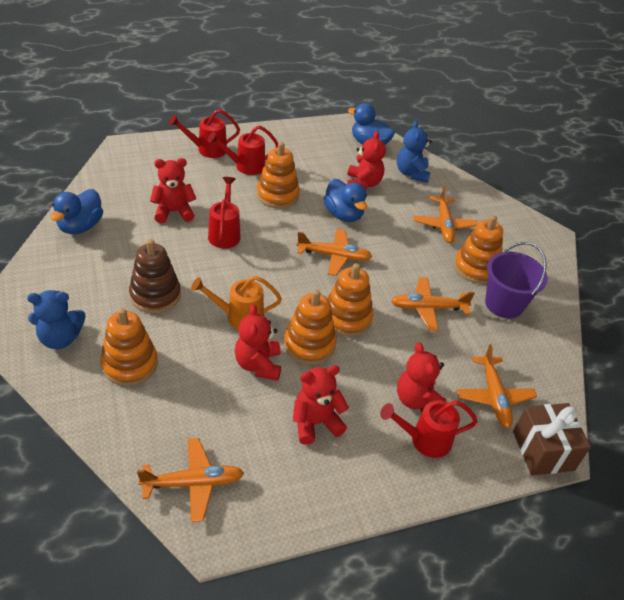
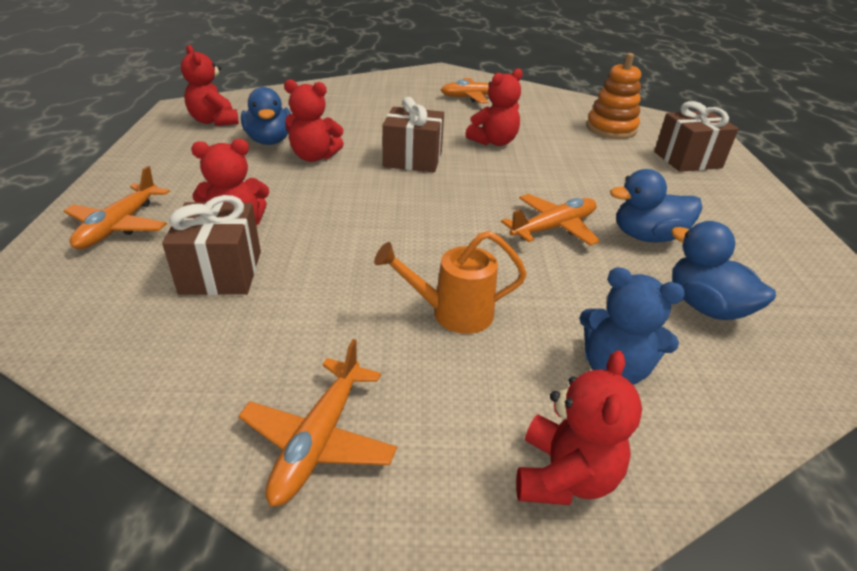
blue teddy bear: [27,290,86,349] [397,121,432,183] = 2 -> [579,267,685,385] = 1
brown gift: [513,403,591,475] = 1 -> [162,195,261,295] [382,97,444,172] [654,101,739,172] = 3
brown stacking toy: [129,239,181,313] = 1 -> none = 0
orange plane: [137,438,244,522] [296,229,373,276] [391,277,475,331] [414,185,478,243] [457,344,537,428] = 5 -> [64,166,170,249] [238,339,397,507] [441,72,513,103] [501,194,600,246] = 4
orange stacking toy: [100,308,158,386] [257,142,300,208] [284,290,337,364] [328,263,373,336] [454,215,503,284] = 5 -> [586,53,641,139] = 1
purple bucket: [485,242,548,319] = 1 -> none = 0
red watering can: [169,109,240,158] [208,125,278,175] [208,177,241,248] [380,400,478,458] = 4 -> none = 0

